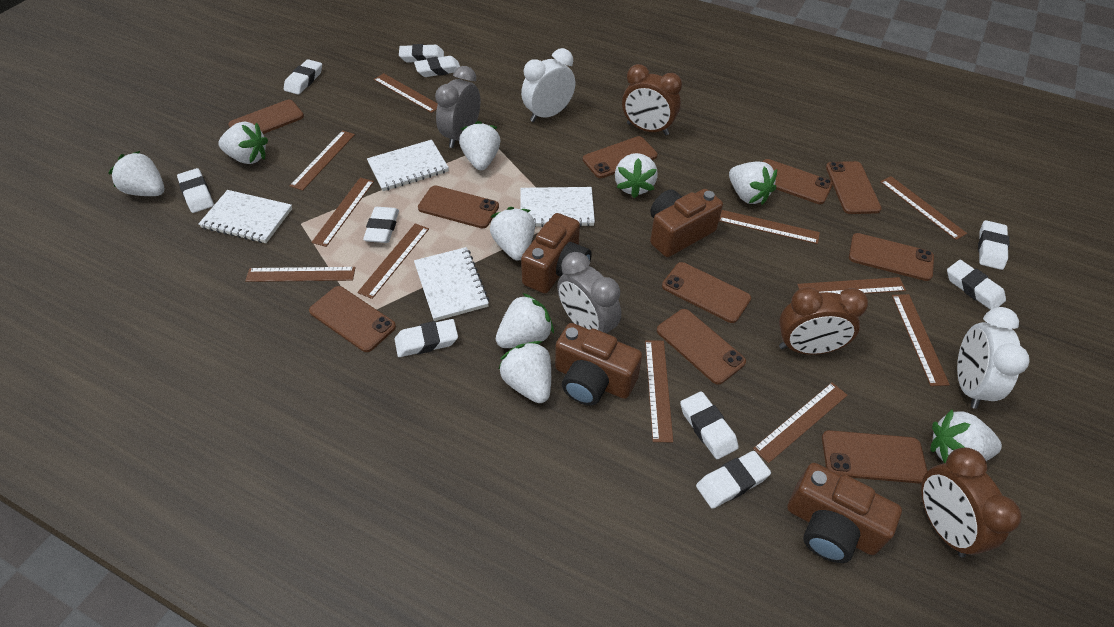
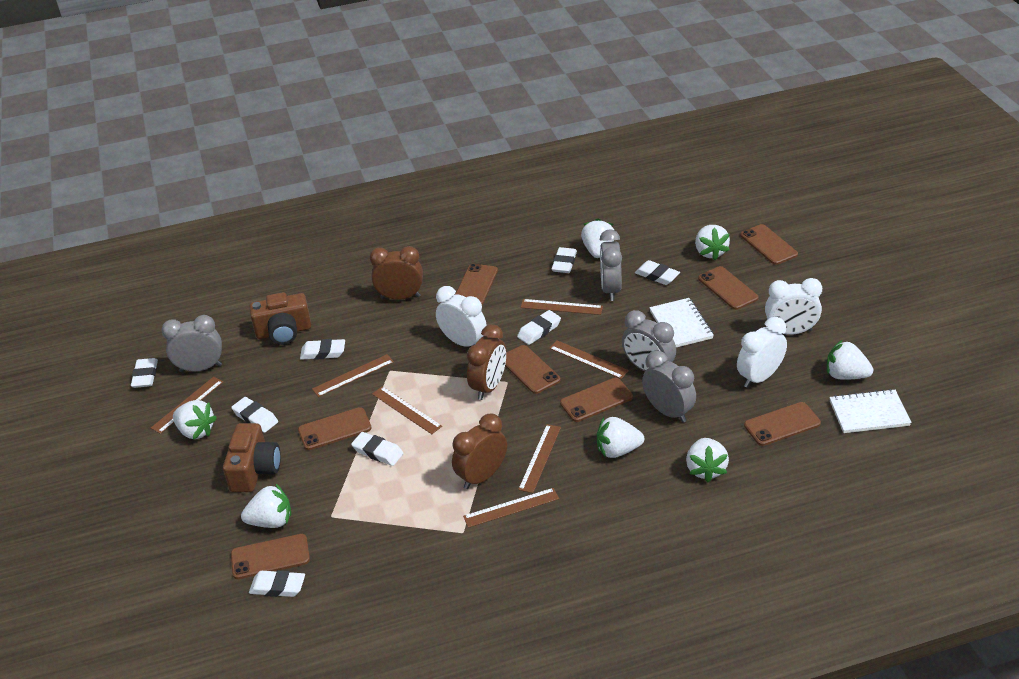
brown camera: [521,213,592,293] [555,323,642,406] [650,189,723,257] [787,463,902,563] = 4 -> [223,423,281,492] [249,292,311,345] = 2
brown phone: [228,100,304,134] [309,286,396,352] [418,185,499,228] [583,136,658,178] [657,309,746,385] [662,262,751,323] [763,159,833,204] [822,430,927,484] [826,161,882,214] [849,233,934,281] = 10 -> [231,534,310,579] [298,407,372,450] [456,264,498,305] [505,345,561,394] [560,378,633,422] [698,266,759,310] [740,224,798,265] [744,402,821,446] = 8
brown ruler: [245,267,355,282] [290,130,355,191] [311,178,374,247] [357,223,429,299] [374,73,438,113] [645,340,673,443] [719,210,820,244] [753,382,848,463] [797,277,906,294] [880,176,967,240] [892,294,950,386] = 11 -> [151,377,223,434] [312,354,394,397] [372,386,442,434] [463,488,559,528] [518,424,561,493] [521,299,603,315] [549,340,629,379] = 7
grey clock: [435,66,480,148] [557,252,621,333] = 2 -> [162,315,222,372] [600,229,622,301] [622,310,676,371] [642,350,696,423] = 4
white clock: [521,48,576,122] [957,307,1030,409] = 2 -> [436,286,487,347] [737,317,787,388] [765,278,822,335] = 3
white eraser: [177,168,214,213] [284,59,322,95] [363,207,399,243] [395,319,458,357] [399,44,444,63] [414,56,460,77] [680,391,739,459] [696,451,771,509] [947,260,1006,310] [978,220,1009,270] = 10 -> [131,358,158,388] [231,397,278,433] [249,570,305,597] [300,339,345,360] [351,432,403,466] [517,310,561,345] [552,247,577,273] [635,260,680,285] = 8
white notebook: [199,190,292,243] [367,140,449,191] [414,247,489,321] [520,187,595,227] = 4 -> [649,298,714,347] [829,389,911,433] = 2
white strawberry: [108,151,164,196] [218,122,268,164] [459,121,500,170] [490,207,535,261] [496,293,554,348] [498,341,551,403] [615,153,658,198] [729,161,777,205] [931,409,1002,463] = 9 -> [173,400,217,439] [241,484,291,528] [581,218,614,258] [597,417,644,458] [686,438,729,482] [695,225,730,260] [827,340,873,379] = 7

